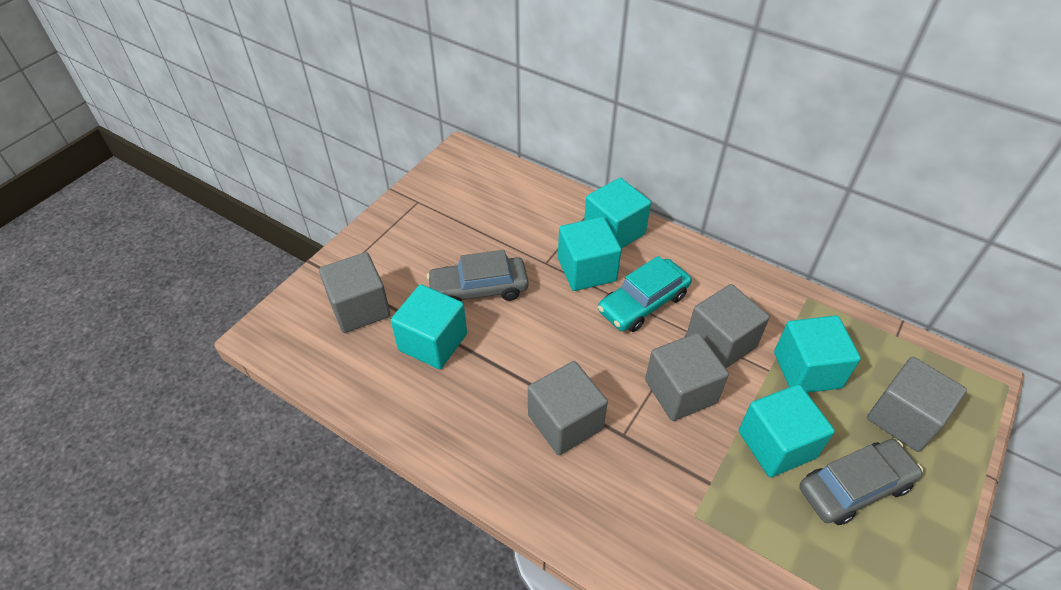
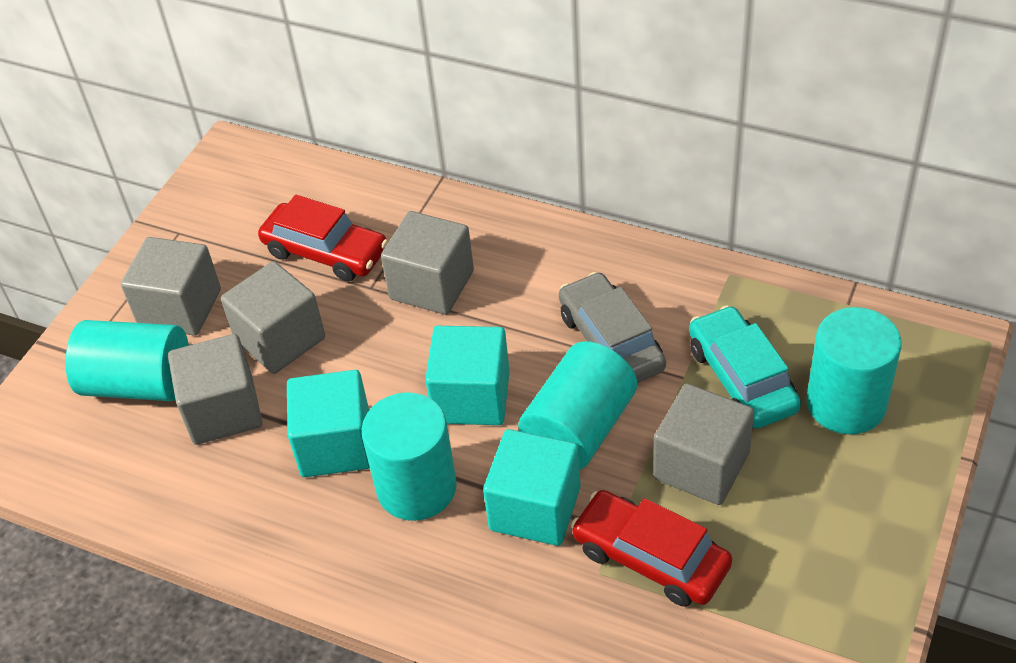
grey car: [427,250,529,301] [799,439,923,525] = 2 -> [559,272,666,383] = 1
red car: none = 0 -> [258,195,388,282] [571,490,732,607] = 2
turquoise cube: [391,284,467,369] [558,217,622,291] [584,178,651,249] [739,384,835,477] [774,315,861,393] = 5 -> [287,370,370,477] [425,326,510,425] [483,429,581,546] = 3
turquoise cylinder: none = 0 -> [65,320,189,401] [362,392,457,521] [518,341,637,469] [807,307,902,434] = 4

